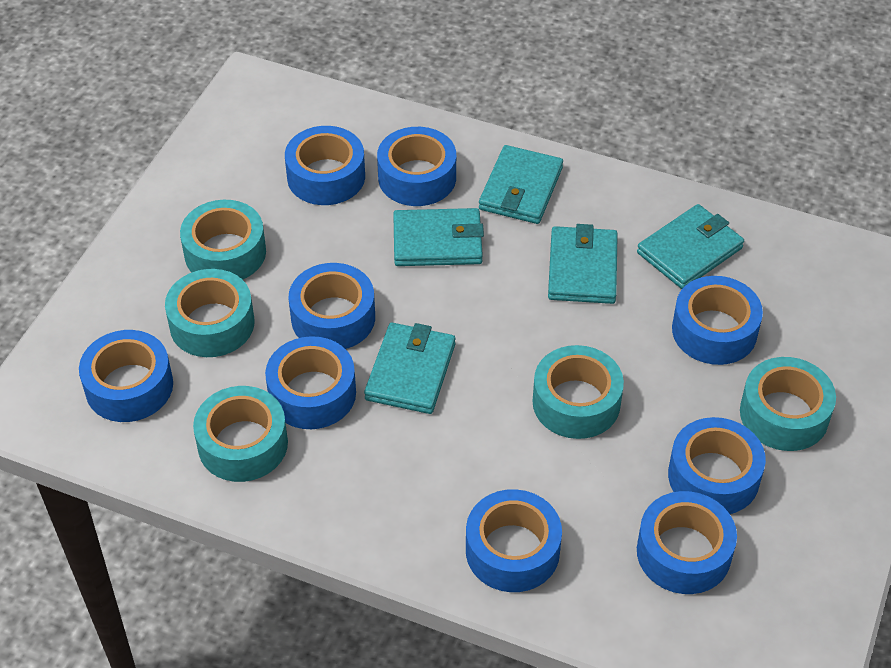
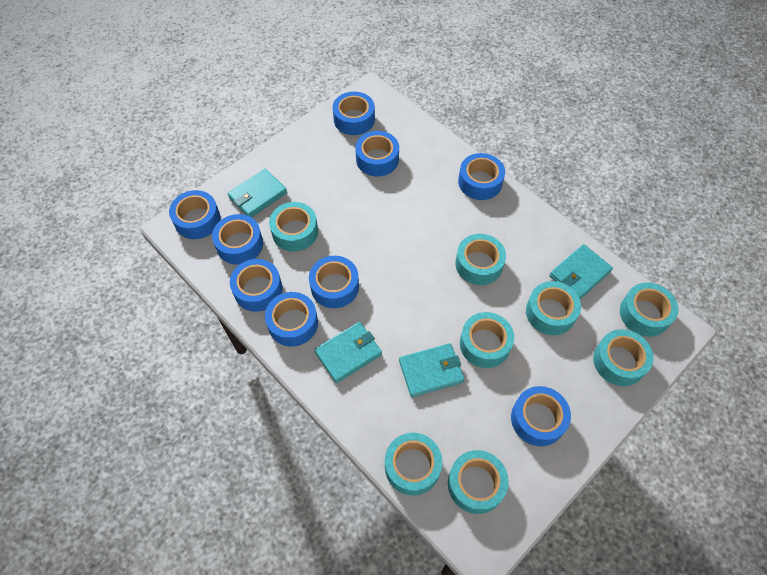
turquoise tape: [165,269,254,357] [180,200,266,280] [193,386,288,482] [532,345,624,439] [740,357,836,451] = 5 -> [269,202,318,252] [385,433,442,496] [448,450,509,514] [455,234,506,285] [460,312,514,368] [526,281,581,335] [593,329,653,386] [620,282,678,337] = 8
turquoise wallet: [364,323,455,414] [393,208,484,266] [479,145,563,224] [548,224,618,304] [637,204,744,289] = 5 -> [227,169,287,217] [314,322,382,383] [399,343,465,397] [549,244,613,299] = 4

